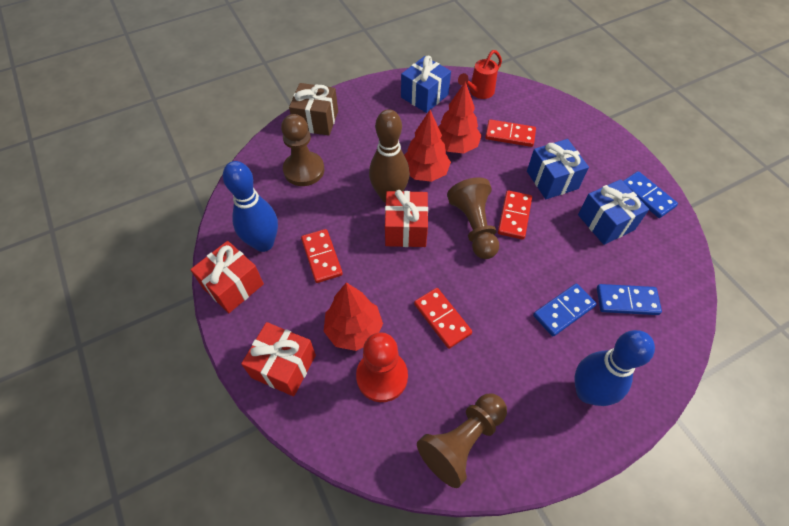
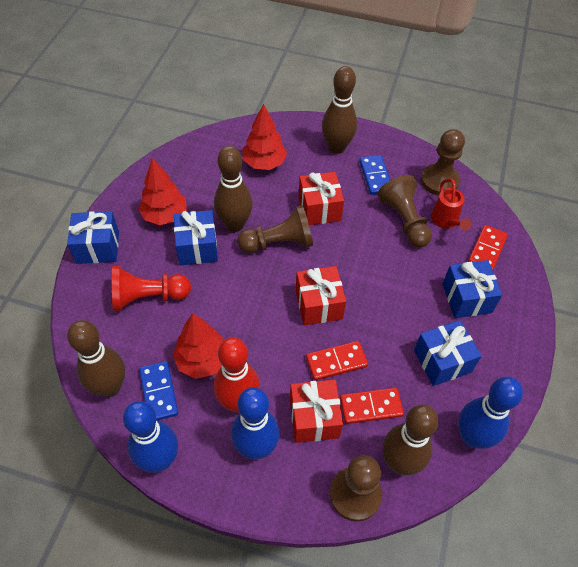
blue bowling pin: [223,161,278,252] [574,330,655,406] = 2 -> [123,401,178,473] [231,387,279,459] [458,377,523,449] = 3
blue domino: [533,284,597,337] [597,284,662,315] [623,171,678,218] = 3 -> [139,361,178,420] [359,155,390,195] = 2
blue gift: [401,56,451,113] [527,139,589,199] [578,179,649,245] = 3 -> [67,211,119,264] [174,210,218,265] [414,320,481,386] [442,260,502,318] = 4
brown bowling pin: [369,109,410,203] = 1 -> [67,320,125,397] [214,146,253,232] [322,66,357,154] [383,404,439,475] = 4
brown gift: [289,83,338,136] = 1 -> none = 0
brown pawn: [281,114,324,186] [417,394,507,488] [447,177,499,259] = 3 -> [238,205,313,253] [330,455,382,522] [378,175,432,247] [421,129,465,196] = 4
red bowling pin: none = 0 -> [214,337,260,413] = 1
red domino: [301,229,343,283] [414,288,472,349] [485,119,536,147] [498,190,532,240] = 4 -> [306,341,368,381] [340,388,404,424] [468,225,508,270] = 3

